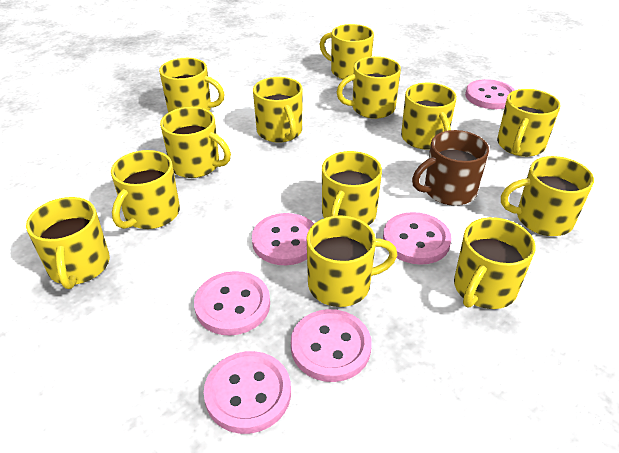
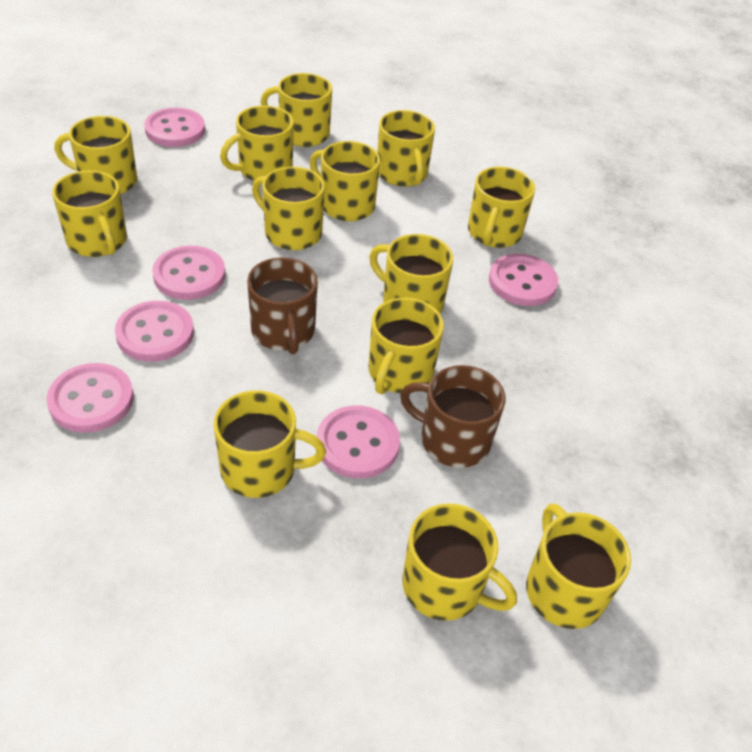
brown mug: [412,130,489,206] = 1 -> [247,257,318,354] [400,365,505,468] = 2

